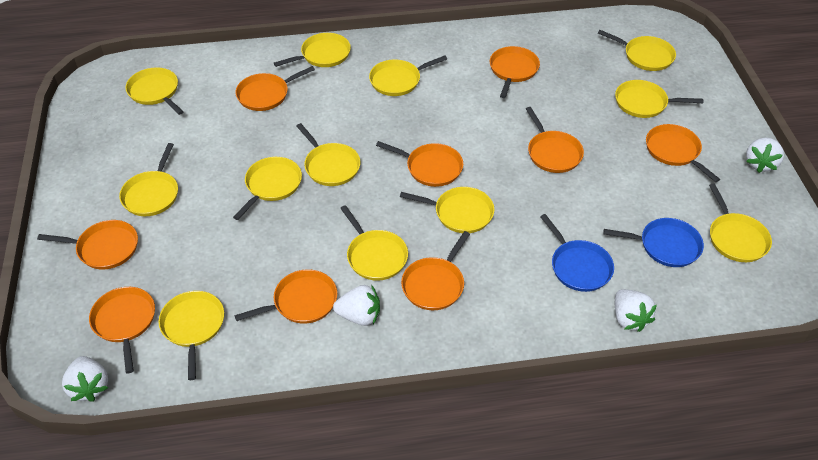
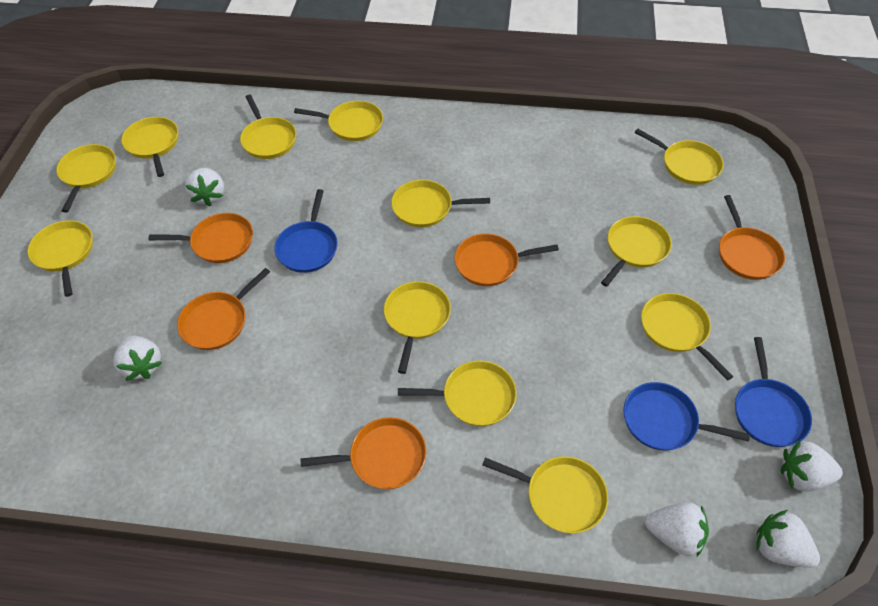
blue pan: [540,214,614,292] [603,218,704,267] = 2 -> [274,189,338,273] [623,382,750,451] [735,337,812,447] = 3
orange pan: [37,220,138,269] [89,287,155,374] [234,270,337,324] [235,66,315,111] [376,141,463,187] [401,231,470,310] [490,46,540,98] [526,107,584,173] [646,124,720,182] = 9 -> [149,213,253,263] [177,268,270,350] [301,417,426,489] [454,233,559,286] [719,195,785,280] = 5
white strawberry: [62,356,108,402] [333,285,380,326] [615,289,657,332] [746,137,784,173] = 4 -> [113,335,163,381] [185,168,224,206] [645,502,709,557] [756,510,820,568] [781,441,843,492] = 5

